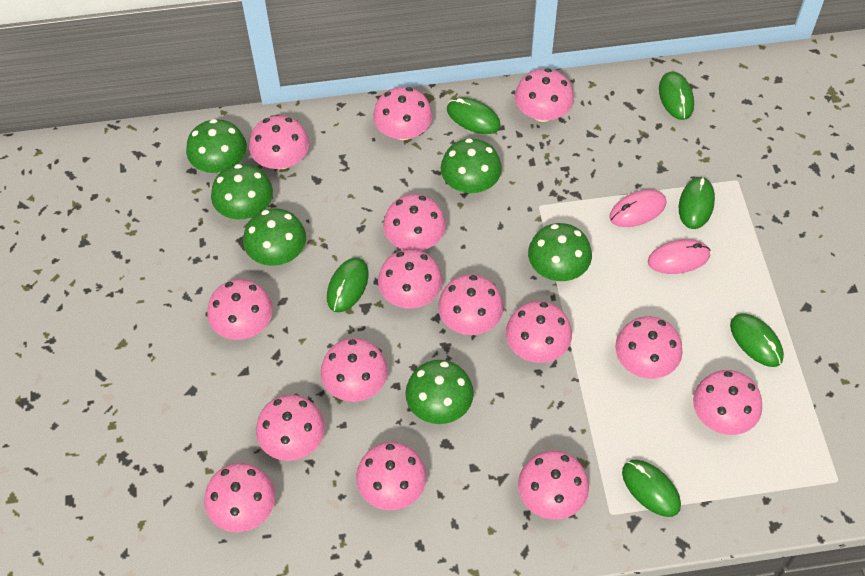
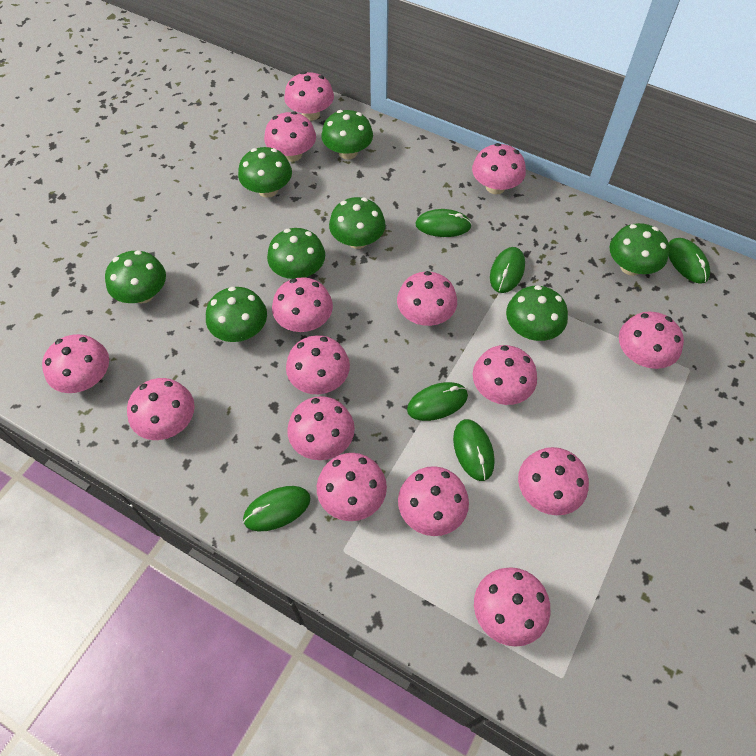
green mushroom: [186,119,247,173] [211,164,273,219] [243,208,306,266] [405,360,474,424] [441,138,502,193] [528,223,592,281] = 6 -> [105,250,166,304] [206,287,267,342] [238,147,292,198] [267,228,325,279] [321,110,373,159] [329,197,386,249] [506,285,568,341] [609,223,669,276] = 8
pink mouse: [609,190,666,227] [648,239,710,274] = 2 -> none = 0

